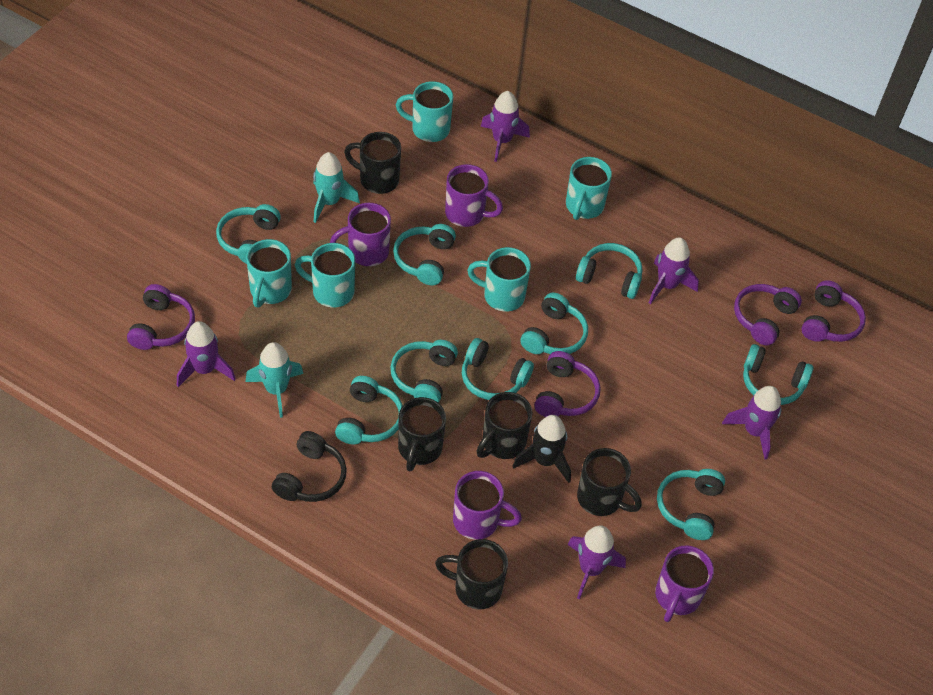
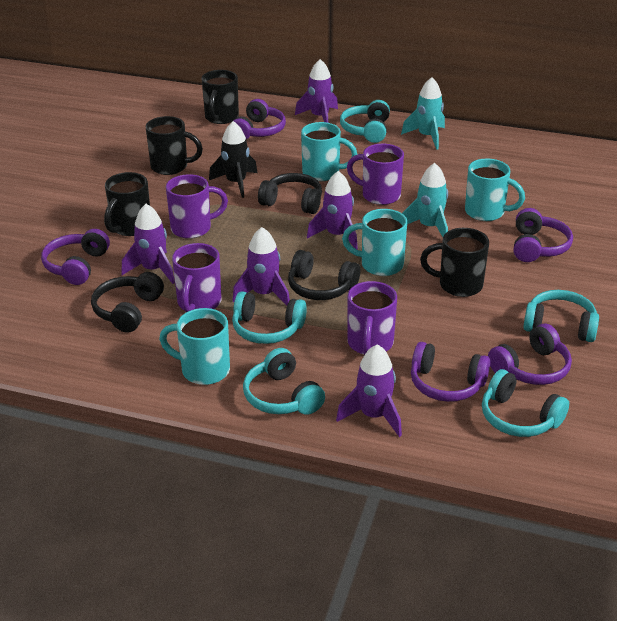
black headphones: [272,431,347,502] = 1 -> [91,272,164,333] [258,173,322,214] [288,250,360,300] = 3
black mug: [344,132,401,194] [398,397,446,471] [435,539,508,609] [476,392,533,459] [577,448,642,516] = 5 -> [104,172,150,236] [146,116,203,175] [202,70,239,124] [420,228,489,297] = 4
purple headphones: [127,284,195,350] [534,351,600,417] [734,284,802,345] [801,280,866,342] = 4 -> [41,229,110,285] [233,99,286,140] [411,342,491,402] [488,324,572,385] [514,208,573,262] = 5
turquoise headphones: [216,204,281,264] [335,376,403,445] [390,340,458,403] [393,224,456,285] [462,338,534,400] [520,292,588,354] [576,243,643,299] [657,469,725,540] [743,344,813,405] = 9 -> [232,291,307,344] [243,348,325,415] [340,100,390,143] [482,369,569,437] [523,290,599,342] = 5
turquoise mug: [246,239,292,307] [295,243,355,308] [396,81,453,142] [467,247,531,311] [566,157,612,220] = 5 -> [159,308,230,385] [301,122,358,181] [342,209,407,276] [465,159,525,221] = 4

